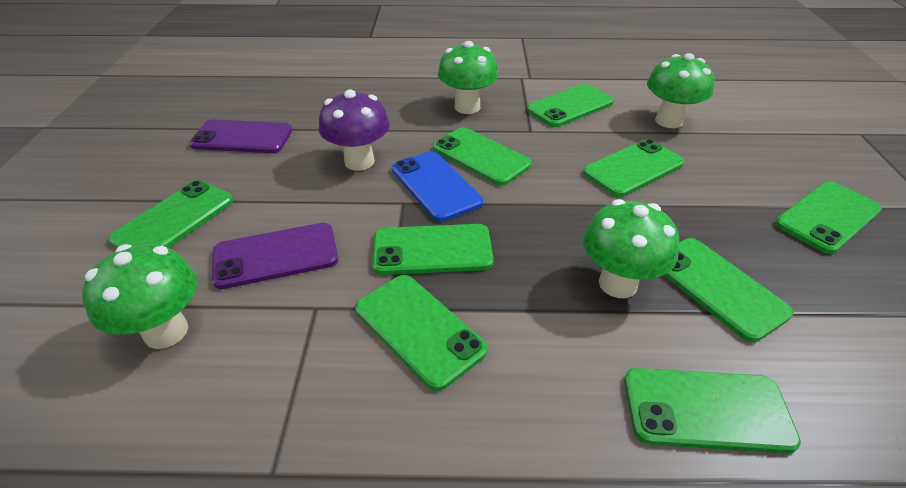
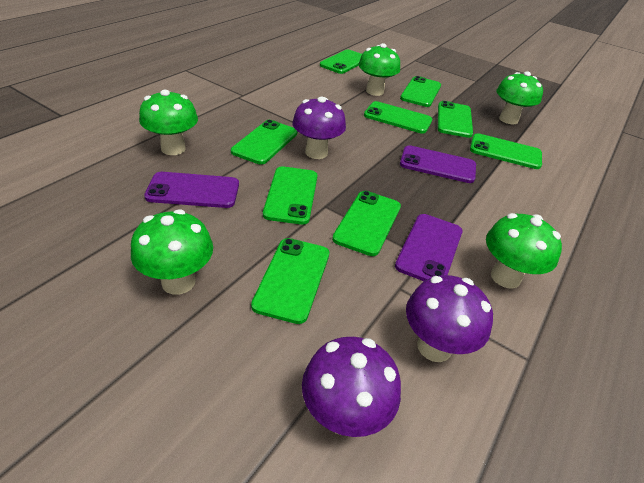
blue phone: [392,151,483,222] = 1 -> none = 0
green mushroom: [82,244,197,349] [438,41,499,114] [583,199,679,298] [647,53,715,128] = 4 -> [131,209,213,295] [139,90,198,155] [358,43,400,96] [486,213,562,289] [496,71,543,124] = 5
purple mushroom: [319,89,390,171] = 1 -> [292,97,346,159] [302,337,401,437] [406,275,493,362] = 3
purple phone: [189,119,292,153] [212,223,338,289] = 2 -> [144,172,239,208] [395,214,462,281] [400,145,476,183] = 3

